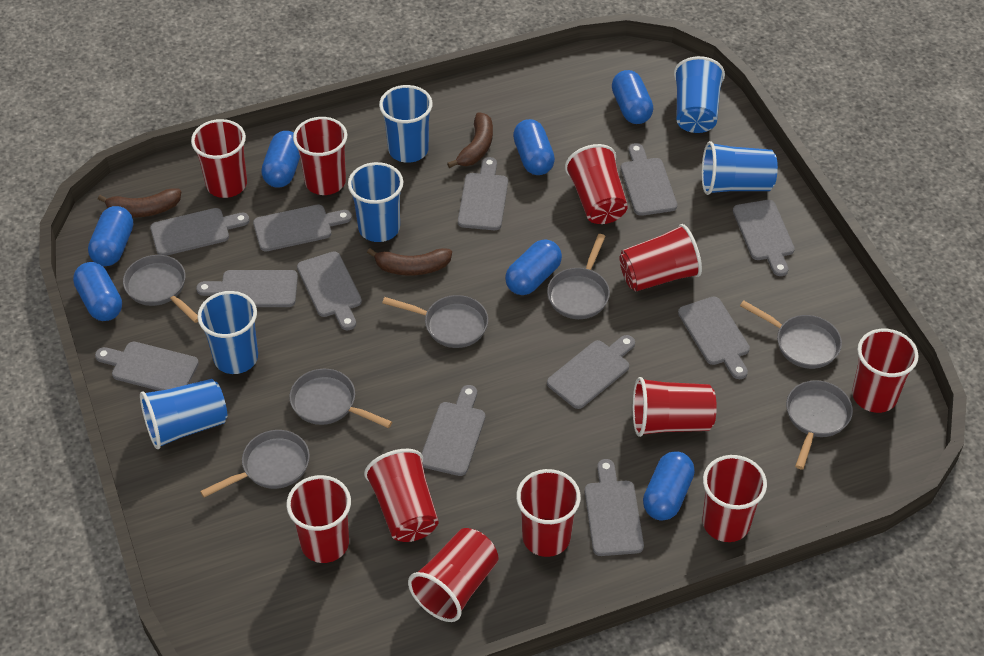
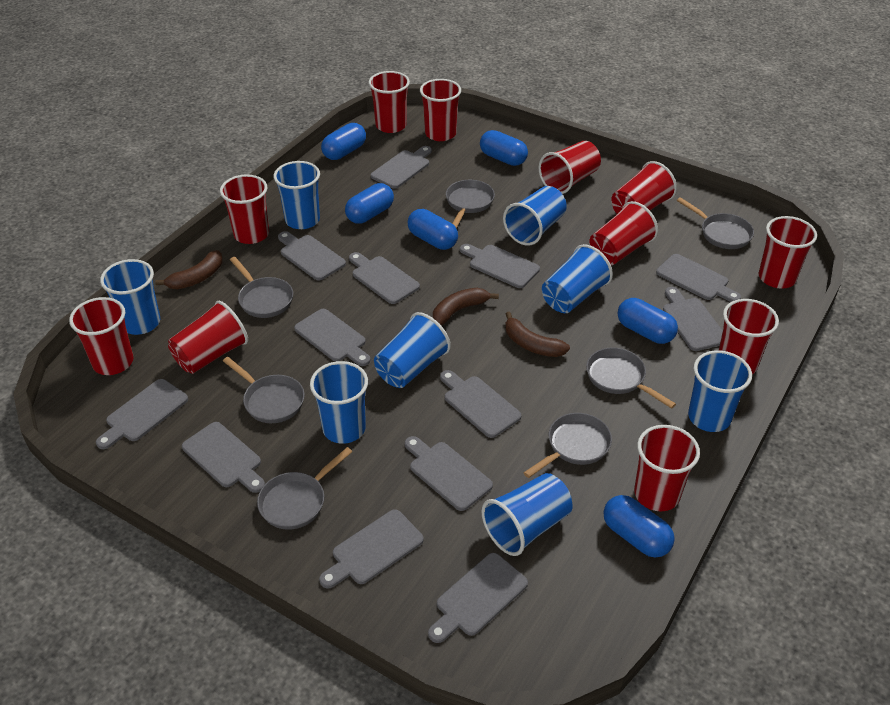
blue capsule: [73,262,122,321] [88,206,133,266] [261,131,300,187] [505,239,562,295] [513,119,555,175] [612,70,653,124] [643,451,695,521] = 7 -> [321,123,366,160] [345,183,394,224] [408,209,458,250] [480,130,528,166] [603,495,675,557] [618,298,678,344] = 6
blue cup: [140,379,227,449] [197,291,258,374] [348,162,403,242] [379,85,433,163] [674,56,725,133] [702,141,778,195] = 6 -> [100,259,160,335] [273,161,320,229] [310,361,368,444] [374,312,451,388] [482,473,572,556] [503,186,567,246] [542,244,613,313] [688,350,752,432] = 8
grey cutting board: [95,342,199,391] [150,208,249,256] [196,270,298,307] [253,205,352,251] [297,251,362,331] [422,385,485,476] [458,157,508,230] [547,335,635,409] [585,459,644,556] [621,143,677,216] [678,297,750,379] [733,200,795,276] = 12 -> [96,379,188,449] [182,422,265,493] [278,231,346,281] [294,309,371,366] [319,509,424,589] [349,252,420,304] [371,146,432,189] [405,436,493,511] [428,553,528,643] [440,370,521,438] [460,244,540,288] [656,254,741,302] [663,287,723,351] = 13

